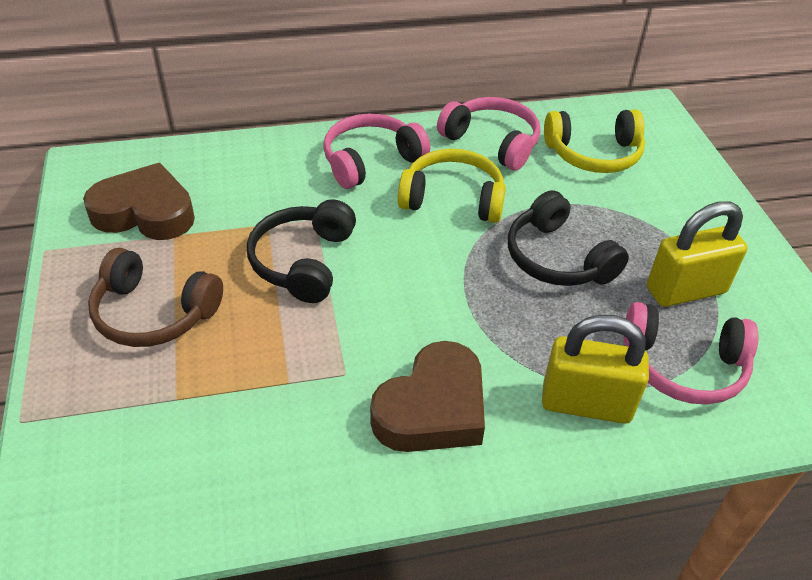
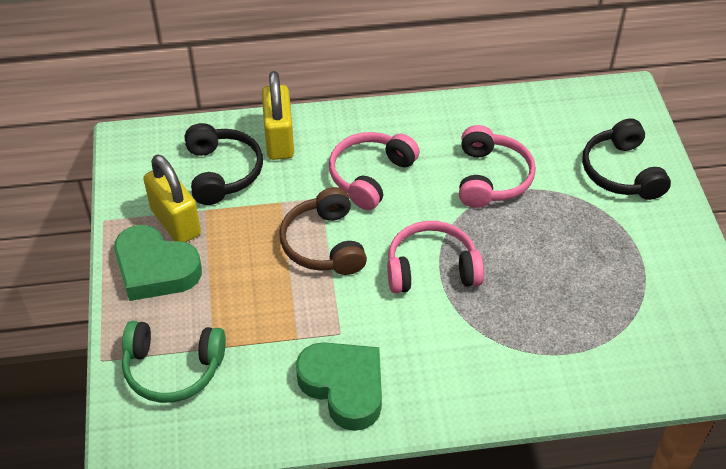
brown heart: [83,163,195,240] [370,341,485,452] = 2 -> none = 0
green headphones: none = 0 -> [122,321,226,403] = 1
green heart: none = 0 -> [114,225,202,301] [296,342,382,431] = 2
yellow headphones: [398,149,506,223] [544,109,645,173] = 2 -> none = 0

